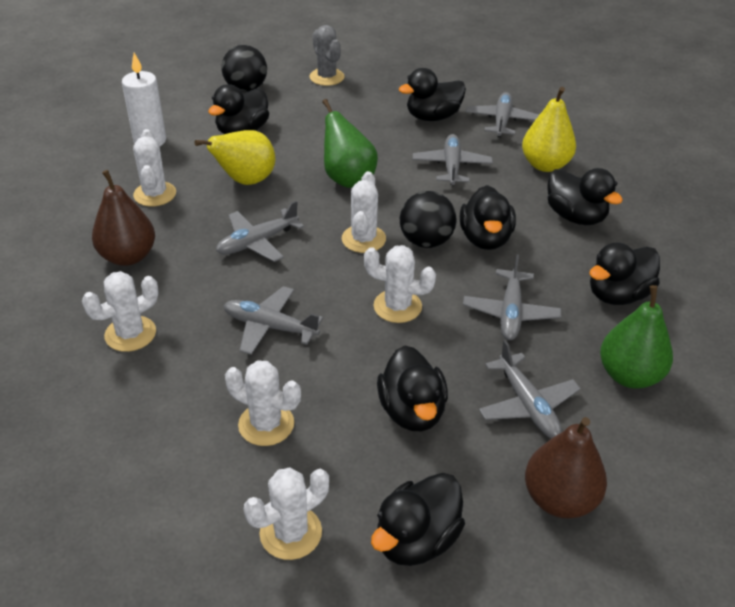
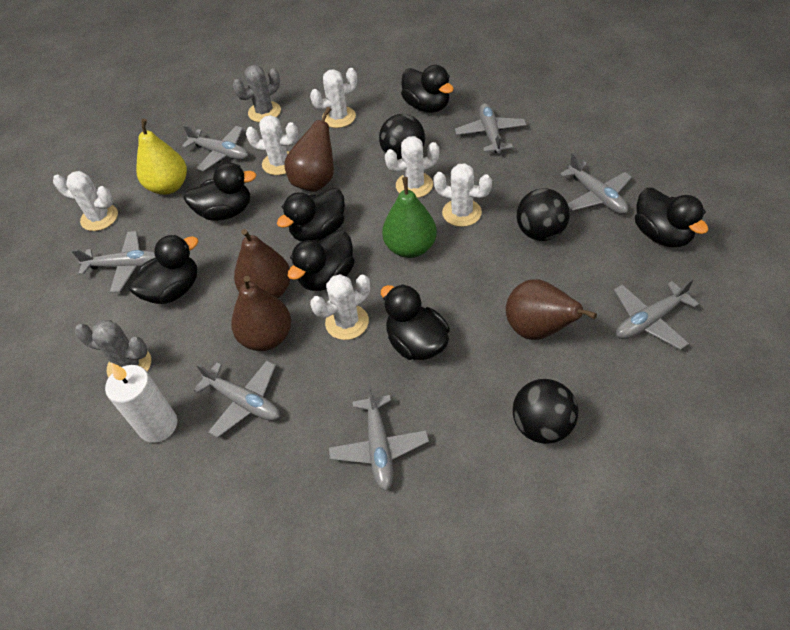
black ball: [221,45,267,92] [400,191,457,248] = 2 -> [379,114,425,160] [513,379,579,444] [517,188,570,241] = 3
brown pear: [92,170,155,266] [525,417,607,519] = 2 -> [231,276,291,351] [234,229,290,298] [284,107,334,192] [506,279,597,340] = 4
green pear: [322,99,378,188] [600,285,673,389] = 2 -> [382,177,437,258] = 1
grey cactus: [309,25,344,86] = 1 -> [75,320,151,377] [233,65,281,122] = 2
grey plane: [216,201,304,262] [223,286,323,355] [413,134,493,185] [463,254,561,340] [466,92,539,137] [479,340,580,438] = 6 -> [71,231,155,293] [182,125,248,171] [193,361,280,438] [329,385,429,491] [455,103,527,153] [560,153,632,214] [614,278,699,350] = 7
yellow pear: [194,130,275,185] [522,87,576,172] = 2 -> [136,119,187,195] = 1

